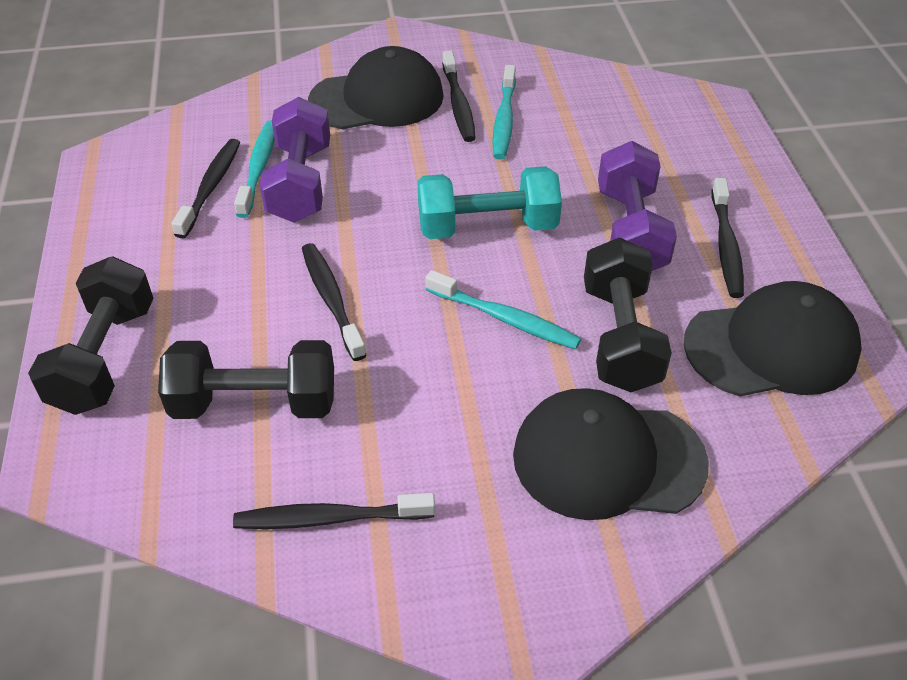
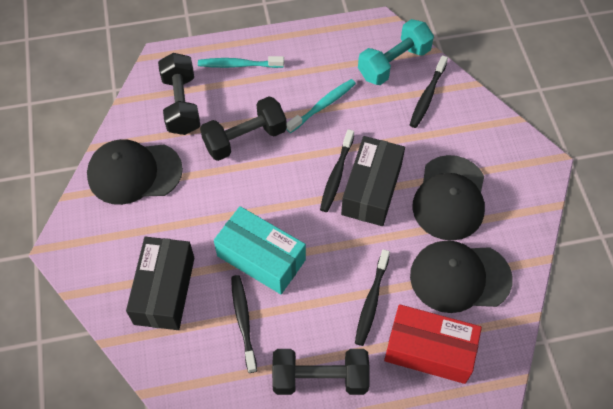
black box: none = 0 -> [126,237,194,330] [341,136,405,226] = 2
black toothbrush: [171,139,241,238] [233,493,435,529] [302,243,367,361] [442,51,476,142] [711,178,744,298] = 5 -> [231,275,257,373] [320,129,354,212] [355,249,390,346] [410,55,448,128] = 4
purple dumbbell: [260,97,330,223] [598,141,677,271] = 2 -> none = 0
red box: none = 0 -> [384,304,482,384] = 1
turquoise box: none = 0 -> [214,206,306,294] = 1
turquoise toothbrush: [234,120,275,218] [426,270,581,349] [493,65,516,159] = 3 -> [198,56,284,68] [286,79,356,133] = 2

